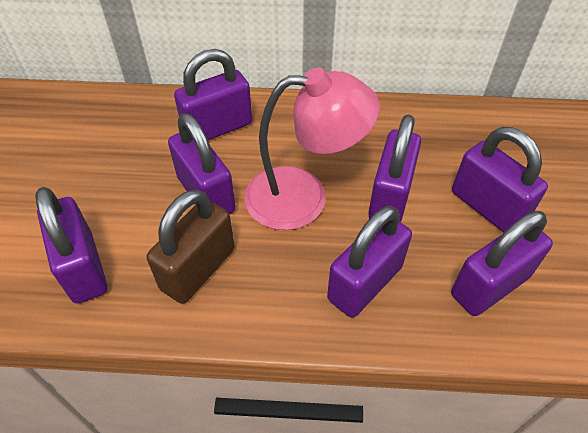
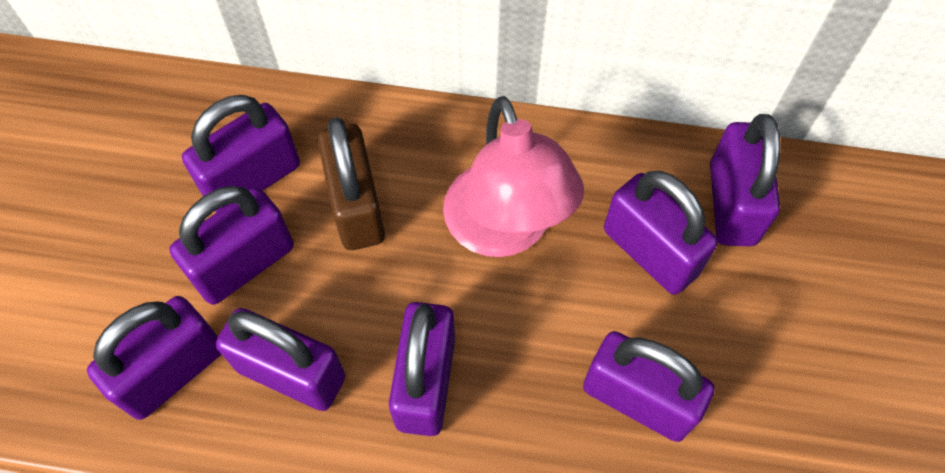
purple padlock: [35,187,107,304] [168,113,236,214] [174,49,252,140] [327,206,412,318] [368,115,421,222] [451,211,553,316] [452,127,548,232] = 7 -> [87,296,221,420] [169,186,294,305] [182,95,300,213] [216,308,346,411] [389,302,455,436] [583,331,715,442] [604,171,718,295] [710,114,780,246] = 8

